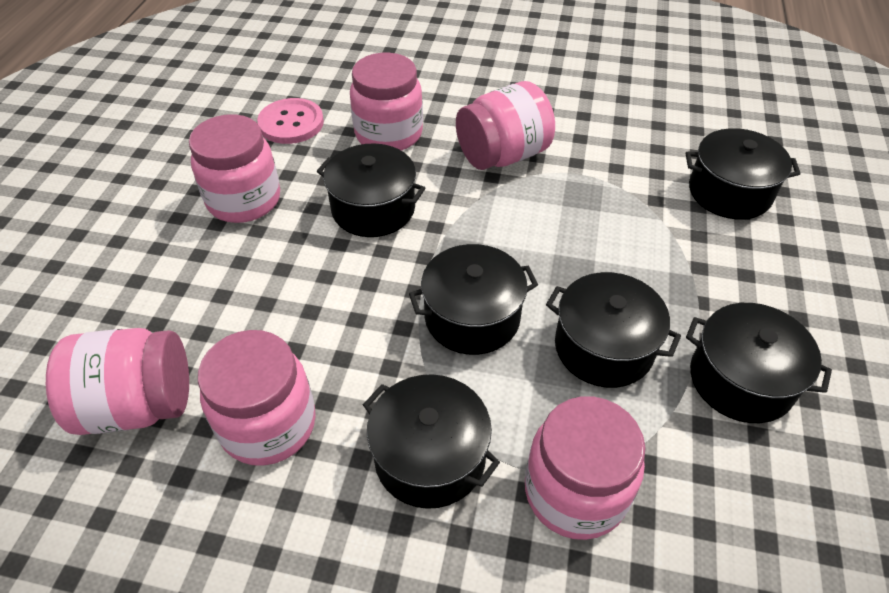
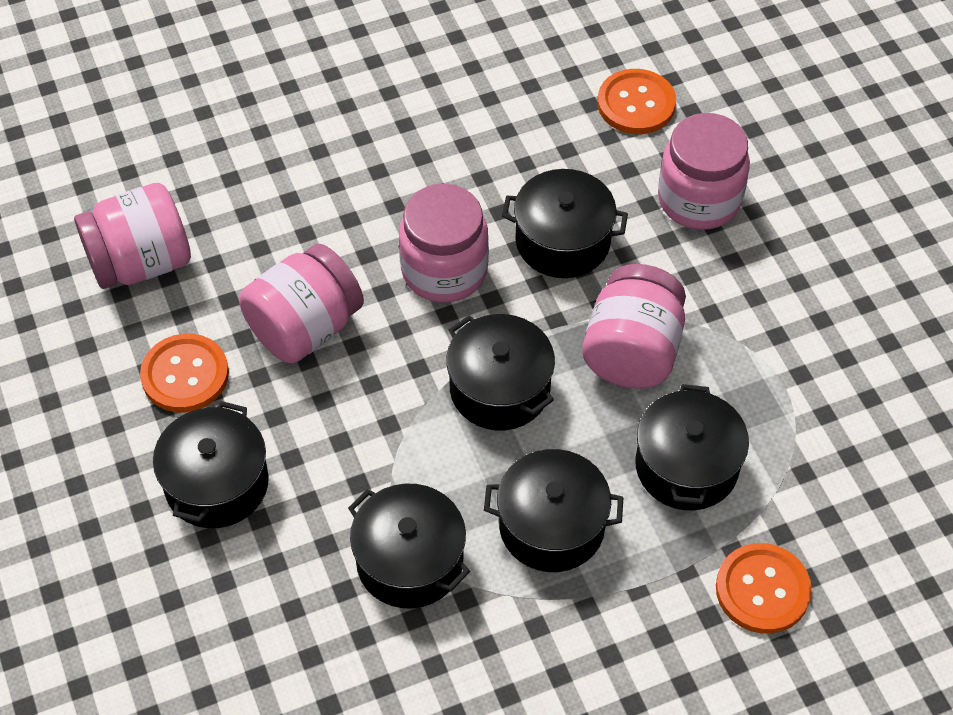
orange button: none = 0 -> [140,334,229,412] [597,69,676,134] [716,543,812,634] = 3
pink button: [257,98,324,144] = 1 -> none = 0
pink jar: [46,328,189,435] [189,114,280,223] [198,330,316,466] [350,53,423,151] [456,81,555,170] [525,396,646,540] = 6 -> [74,183,191,289] [239,244,364,363] [399,184,489,303] [582,264,686,389] [658,113,750,230] = 5

